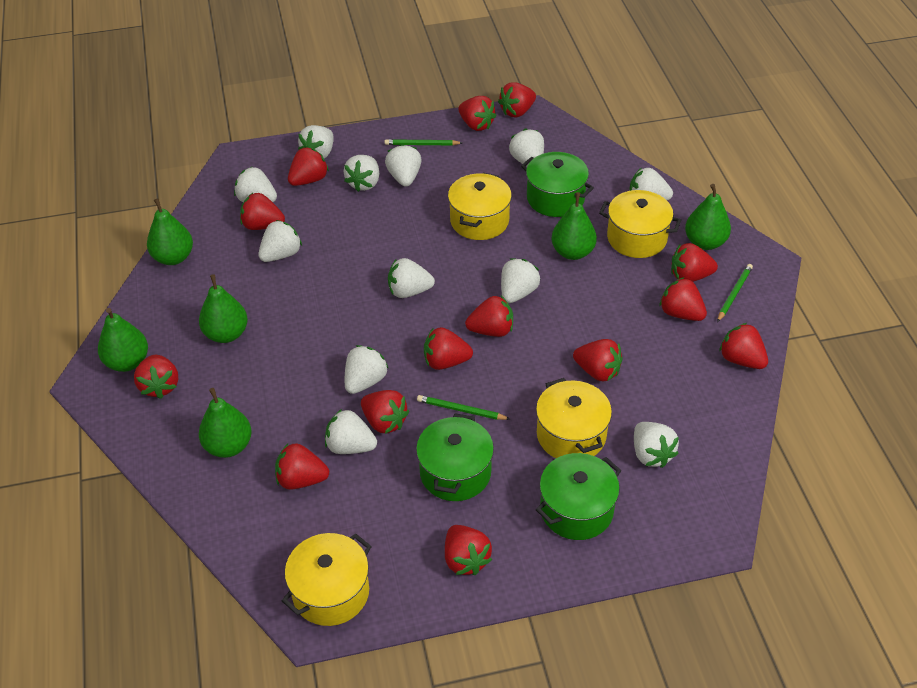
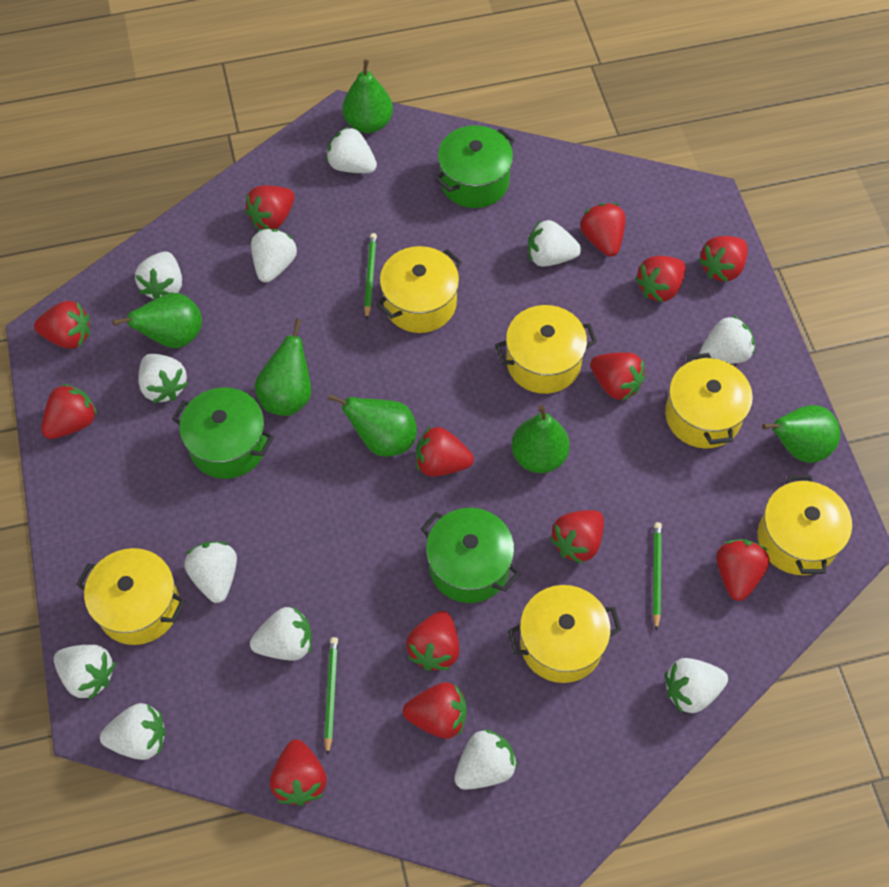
red strawberry: [134,355,178,399] [240,193,285,230] [275,443,329,490] [288,147,329,186] [361,390,409,434] [424,327,473,370] [445,525,492,575] [458,96,497,131] [465,296,513,337] [498,82,536,117] [573,339,623,381] [660,277,707,321] [671,243,718,282] [719,323,768,369] = 14 -> [34,301,90,349] [41,383,97,439] [245,185,295,229] [270,739,327,806] [403,682,467,739] [406,611,459,671] [416,426,474,477] [550,510,604,564] [580,203,626,257] [590,352,645,401] [635,256,686,303] [699,236,748,282] [716,539,770,601] = 13
yellow pot: [282,533,372,626] [448,173,512,240] [536,378,612,458] [599,190,681,258] = 4 -> [76,548,186,645] [376,246,462,333] [495,305,597,394] [508,585,622,683] [665,353,753,449] [758,475,852,575] = 6

